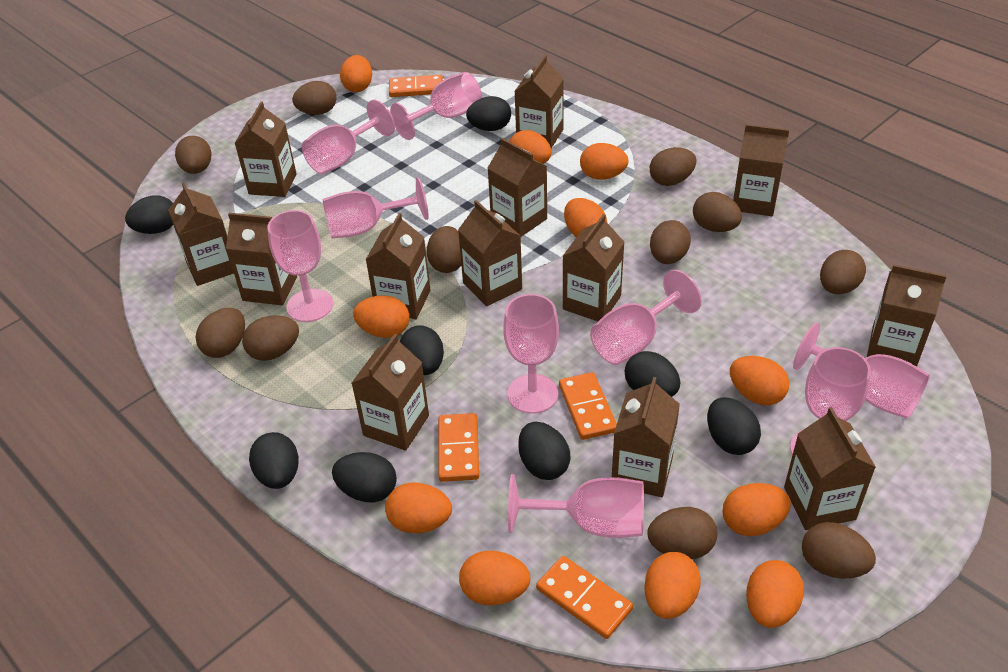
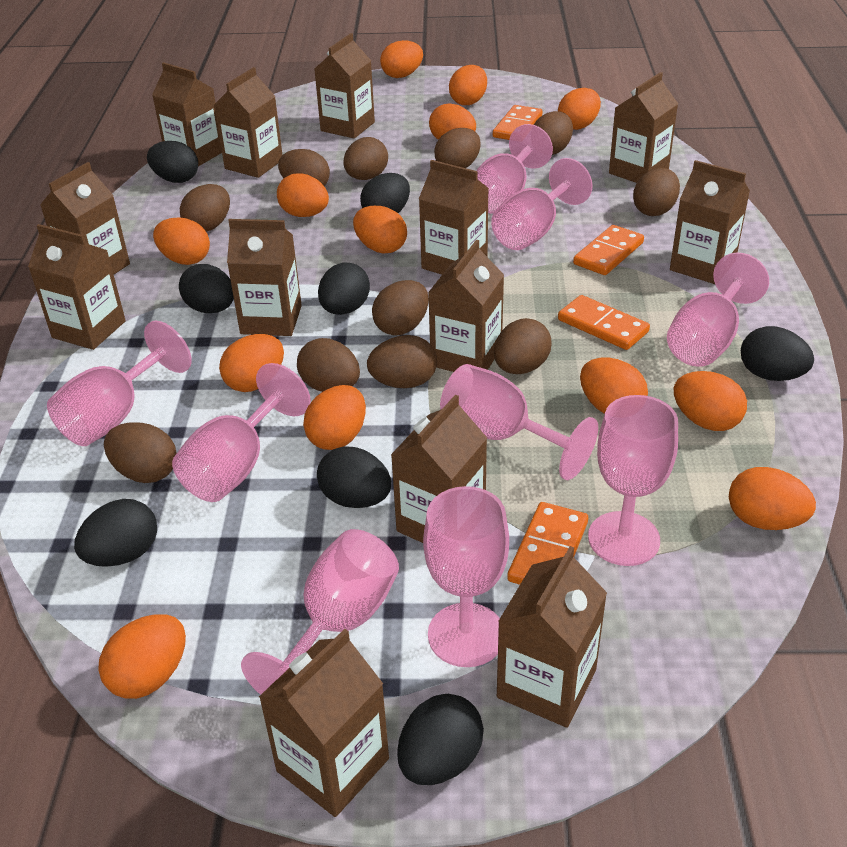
orange egg: [340,55,372,92] [353,295,410,338] [385,482,452,533] [459,551,531,605] [509,130,552,164] [564,198,607,237] [580,143,629,180] [644,552,701,619] [723,483,791,536] [730,356,789,405] [746,560,804,628] = 11 -> [98,614,186,699] [153,217,210,265] [219,334,284,392] [277,173,329,217] [303,385,366,450] [353,206,407,254] [380,40,423,78] [429,103,476,140] [449,65,487,105] [558,88,601,130] [580,358,648,414] [674,371,747,431] [729,467,816,530] = 13

